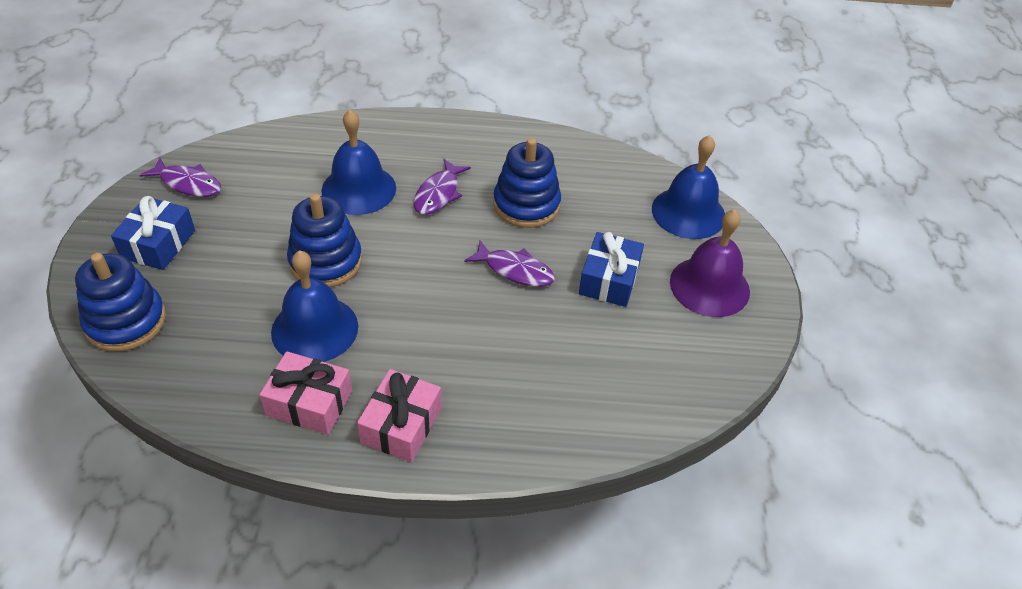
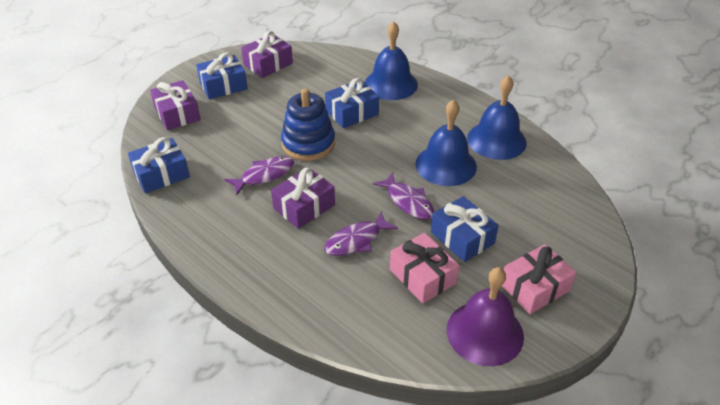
blue gift: [111,196,195,270] [579,232,644,307] = 2 -> [128,137,190,193] [196,52,248,99] [325,78,379,128] [431,196,499,262] = 4
blue stacking toy: [75,253,166,352] [287,193,362,287] [493,138,561,228] = 3 -> [281,88,335,161] = 1
purple gift: none = 0 -> [150,80,201,130] [241,31,293,78] [271,167,335,229] = 3

